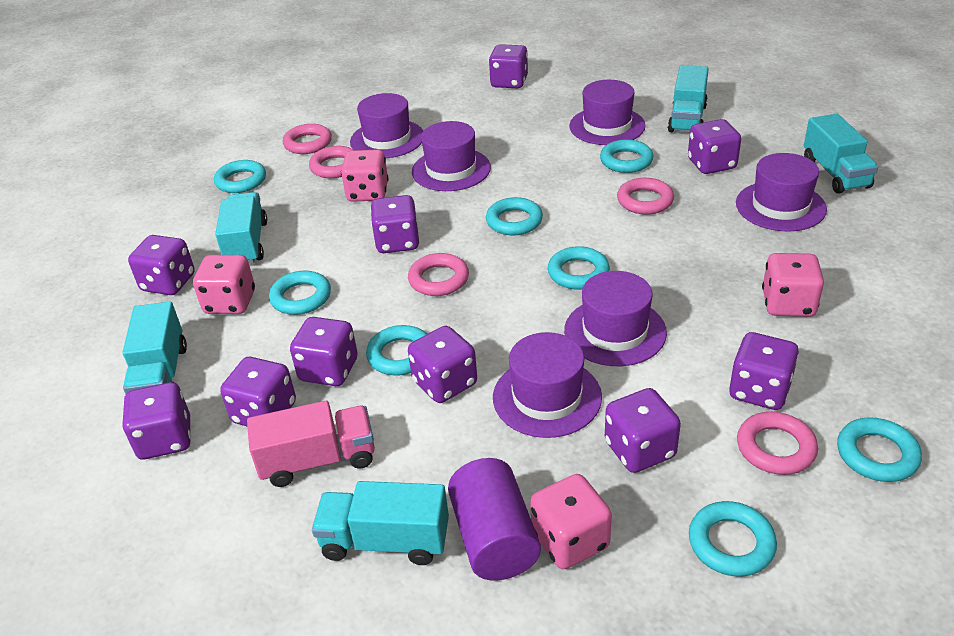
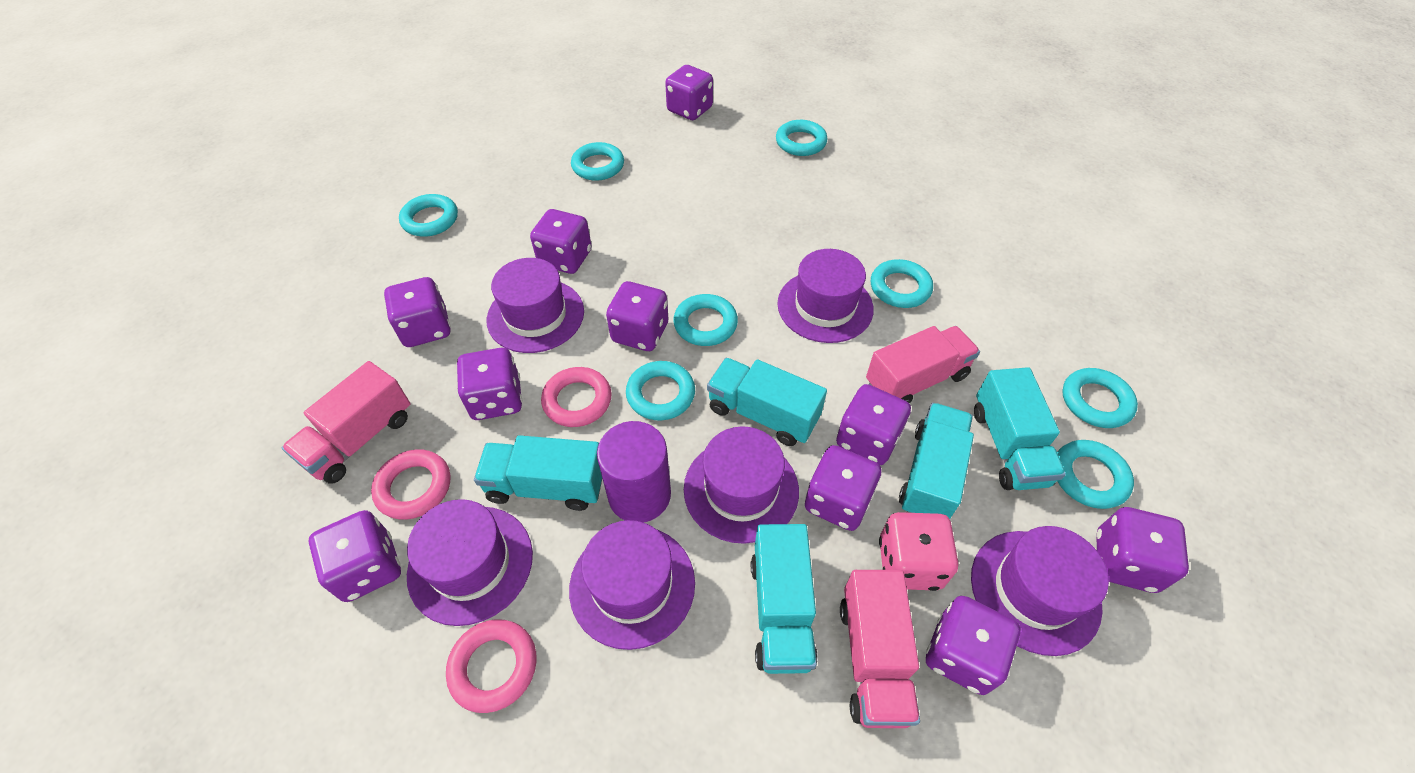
pink dice: [193,255,255,314] [341,149,388,202] [530,474,612,569] [762,253,824,317] = 4 -> [879,512,959,591] = 1
pink ring: [283,124,332,154] [309,146,354,178] [408,253,469,296] [617,178,674,214] [737,412,818,475] = 5 -> [371,449,450,520] [446,619,537,713] [541,367,612,427] = 3
pink truck: [247,401,375,487] = 1 -> [282,361,410,484] [840,570,920,728] [866,326,980,403] = 3

